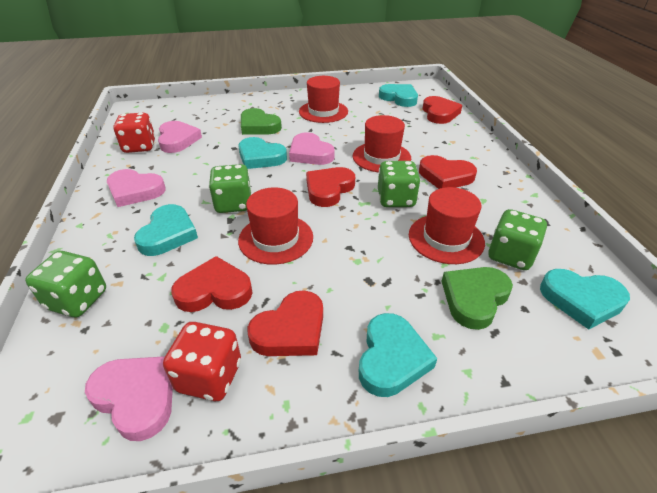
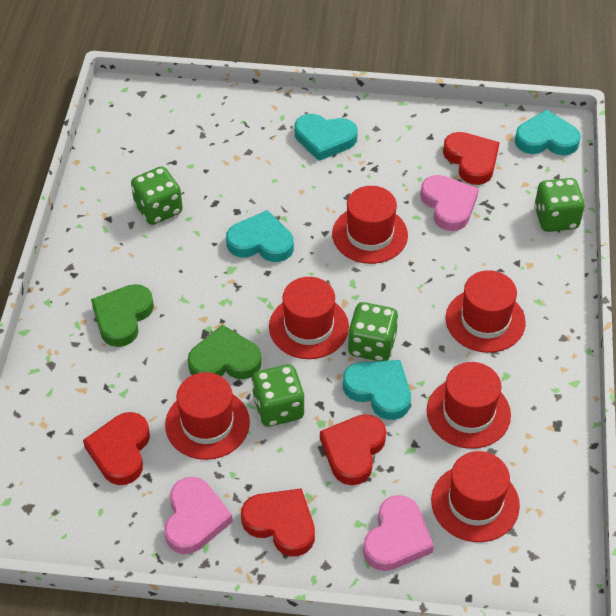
pink heart: [85,356,173,441] [107,169,166,207] [158,121,202,153] [289,132,334,165] = 4 -> [164,477,233,554] [363,495,434,571] [420,175,479,231] = 3
red dice: [113,113,155,153] [163,322,241,401] = 2 -> none = 0
red hat: [238,187,313,265] [299,76,348,123] [353,115,411,172] [409,187,485,264] = 4 -> [165,372,250,460] [269,277,349,359] [332,186,408,264] [427,362,511,449] [431,451,520,542] [446,270,526,353] = 6
red heart: [171,256,253,312] [247,290,323,356] [306,167,355,207] [419,155,477,189] [423,96,462,124] = 5 -> [83,412,150,485] [241,488,315,556] [320,414,386,485] [443,132,500,185] = 4
turquoise heart: [134,204,198,256] [238,137,287,169] [359,313,437,397] [379,84,418,107] [540,269,630,330] = 5 -> [226,210,294,262] [295,114,358,161] [343,360,411,420] [515,109,581,155] = 4

